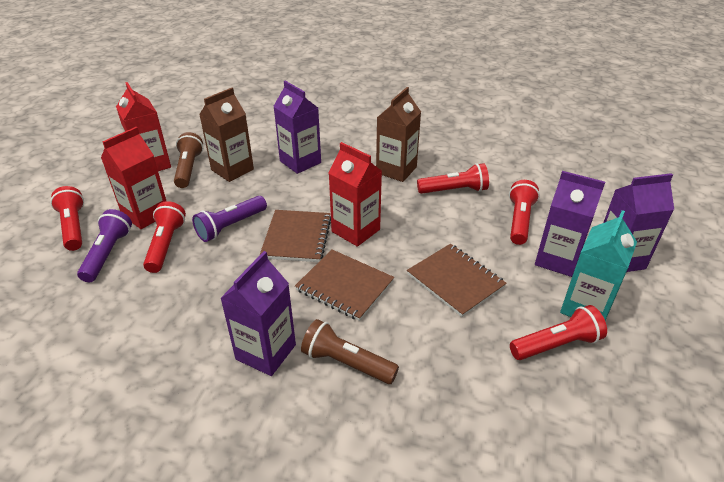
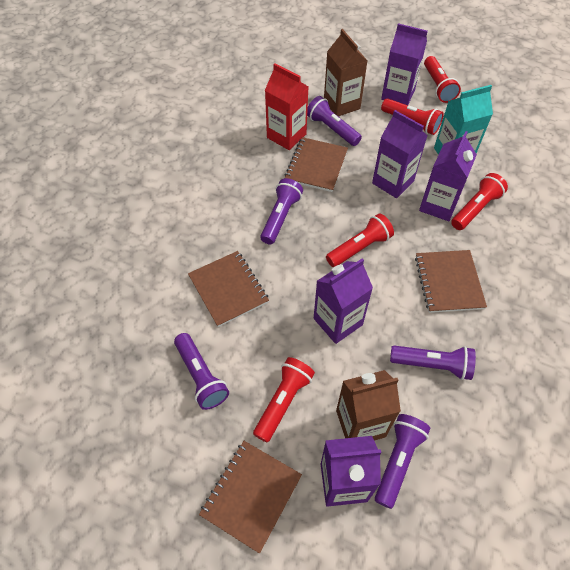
brown flashlight: [174,132,203,188] [301,319,399,384] = 2 -> none = 0
brown notebook: [260,210,331,262] [295,250,394,321] [407,244,507,317] = 3 -> [188,251,269,327] [199,441,302,554] [285,137,348,192] [415,250,487,313] = 4
purple carton: [220,251,296,376] [273,81,321,174] [535,171,605,277] [603,173,674,272] = 4 -> [314,258,373,344] [321,436,381,507] [372,110,428,198] [381,23,428,105] [419,131,477,221] = 5
purple flashlight: [77,209,132,282] [192,196,267,242] = 2 -> [174,333,229,410] [260,178,303,244] [307,96,362,146] [375,414,430,509] [390,346,476,380] = 5
red carton: [101,127,166,229] [116,82,171,171] [329,142,382,247] = 3 -> [265,63,308,150] = 1

